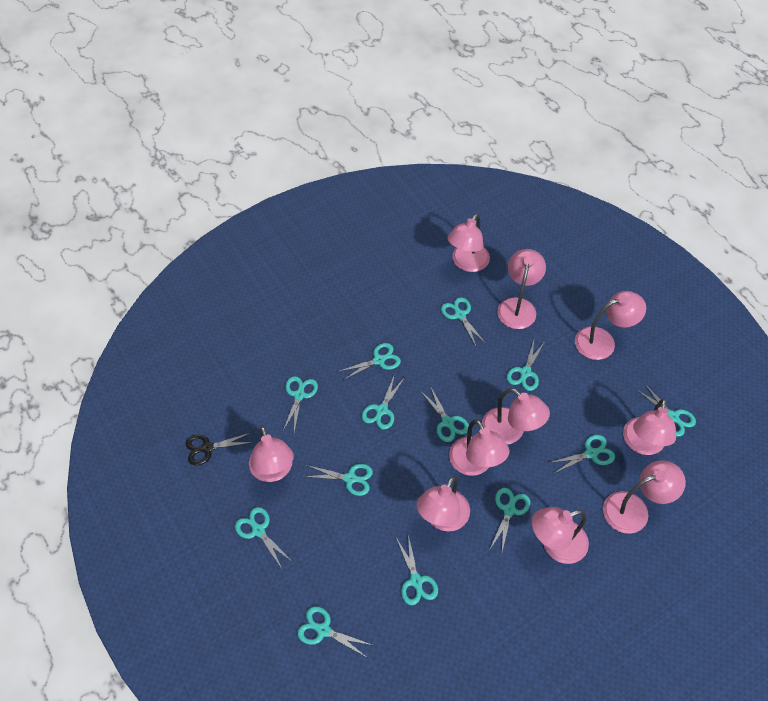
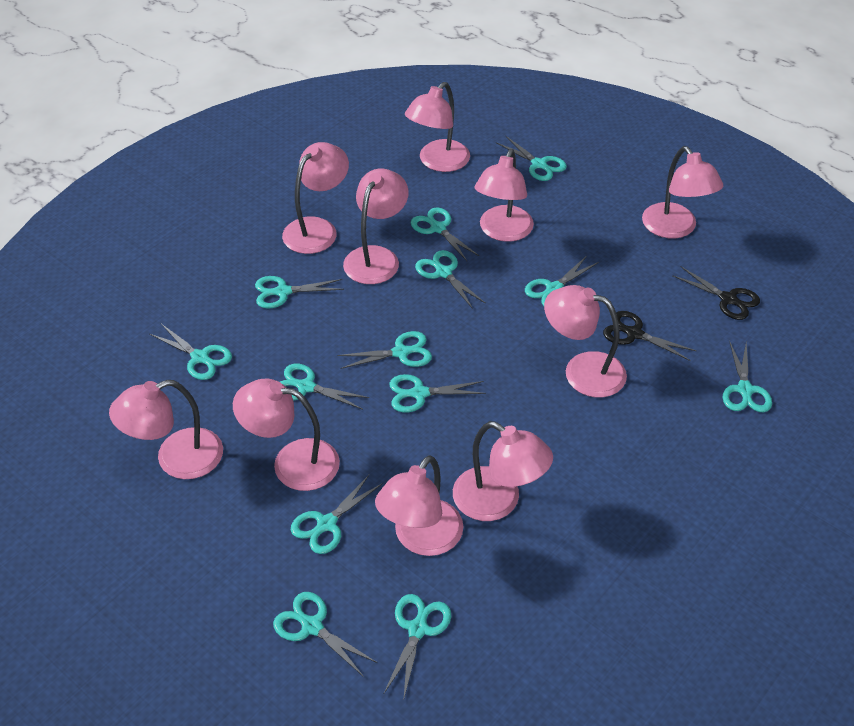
black scissors: [186,432,254,465] = 1 -> [603,311,697,361] [672,267,760,320] = 2

